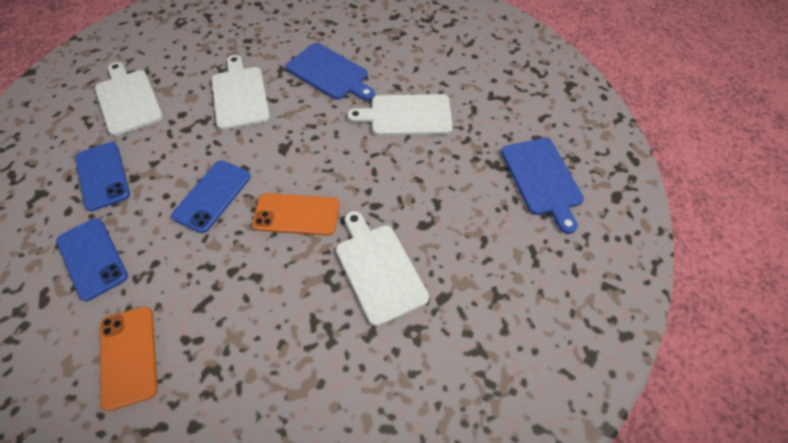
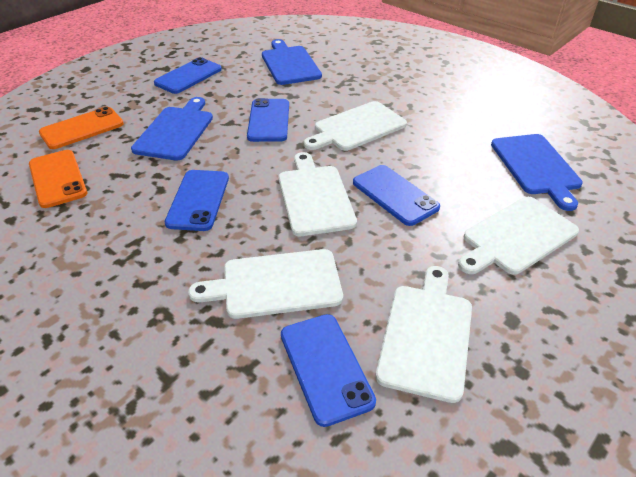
blue cutting board: [286,43,375,101] [501,138,584,234] = 2 -> [131,97,213,161] [262,39,322,85] [491,134,583,211] = 3
blue phone: [56,218,128,301] [75,142,130,211] [171,160,251,233] = 3 -> [154,57,222,94] [165,170,229,231] [247,98,289,142] [281,314,376,427] [353,165,440,226] = 5
white cutting board: [95,62,163,136] [212,55,270,130] [336,211,429,326] [347,94,453,136] = 4 -> [188,249,343,319] [278,152,357,236] [304,101,407,151] [376,266,472,403] [458,197,579,275] = 5

